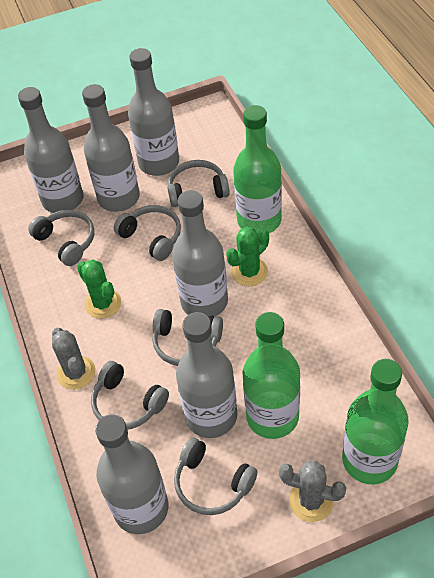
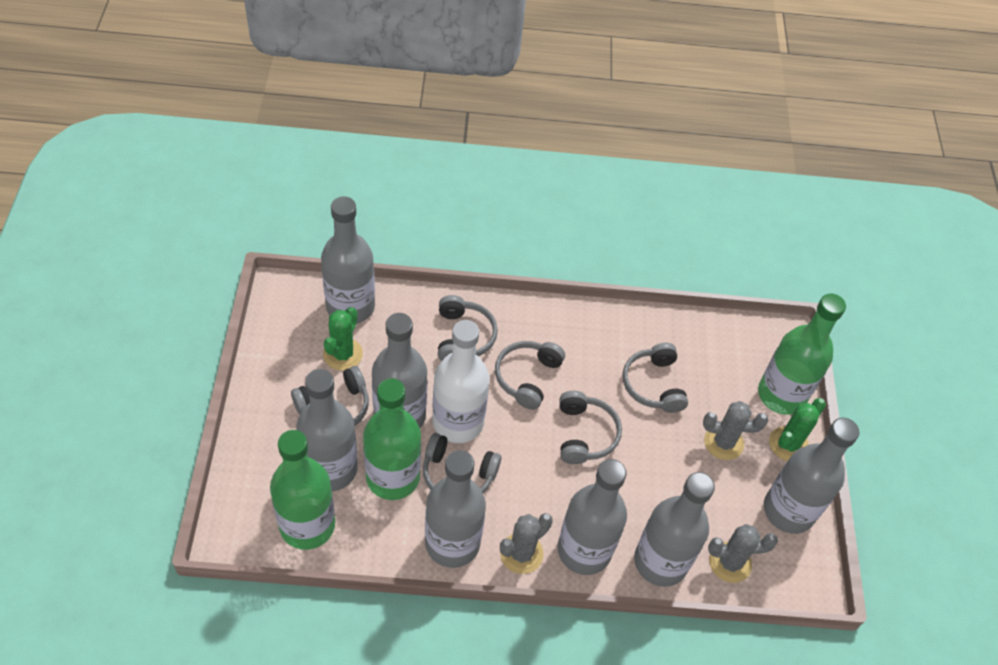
grey bottle: [18,87,83,213] [82,84,140,212] [95,414,169,534] [128,48,179,176] [172,190,228,317] [176,312,237,438] = 6 -> [296,369,358,491] [321,196,375,324] [372,313,427,428] [425,450,486,568] [558,459,627,575] [634,472,715,587] [764,418,859,534] = 7
grey cactus: [52,328,95,390] [279,461,346,522] = 2 -> [500,513,553,574] [703,401,768,460] [708,524,778,583] = 3
white bottle: none = 0 -> [432,320,490,443] = 1

